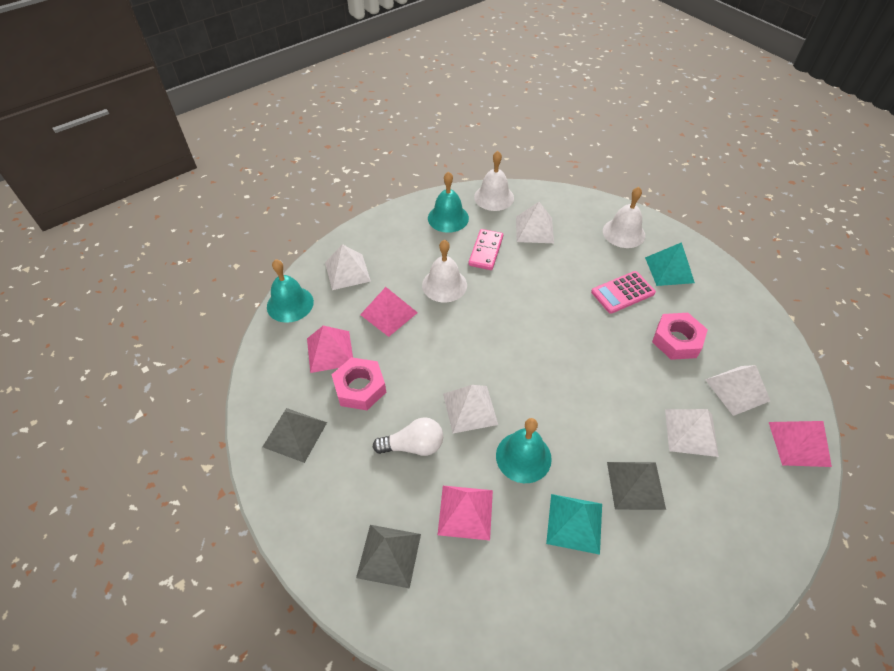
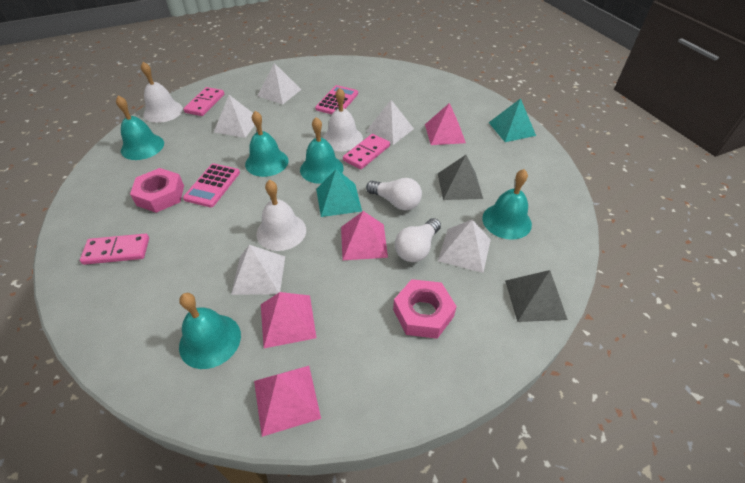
grey pyramid: [263,408,327,463] [356,525,421,589] [607,462,666,510] = 3 -> [438,155,483,200] [505,270,568,322] = 2
pink calculator: [591,271,656,314] = 1 -> [183,163,240,207] [315,85,358,114] = 2
pink domino: [469,229,503,270] = 1 -> [80,234,149,265] [183,87,224,116] [343,134,390,169] = 3
turquoise bell: [267,259,314,323] [428,172,469,233] [496,418,552,483] = 3 -> [116,96,164,160] [179,293,241,369] [245,111,289,177] [300,117,344,184] [482,169,532,240] = 5
white light bulb: [373,417,443,456] = 1 -> [366,178,422,210] [395,218,441,262] = 2

